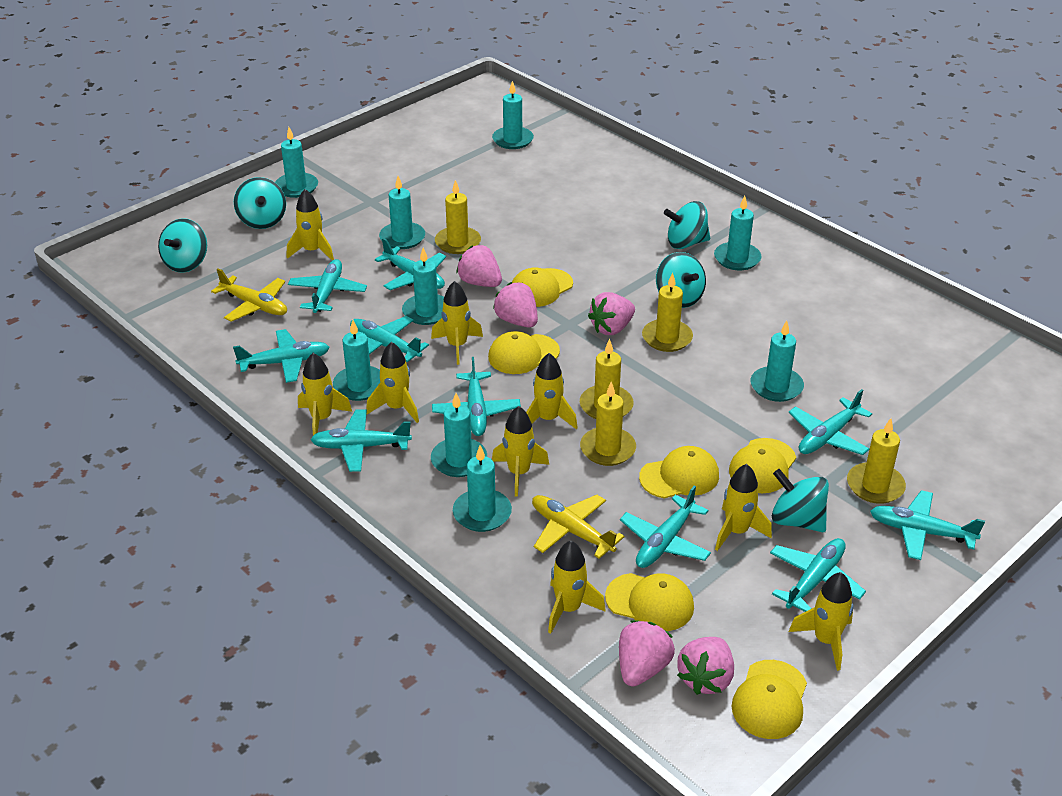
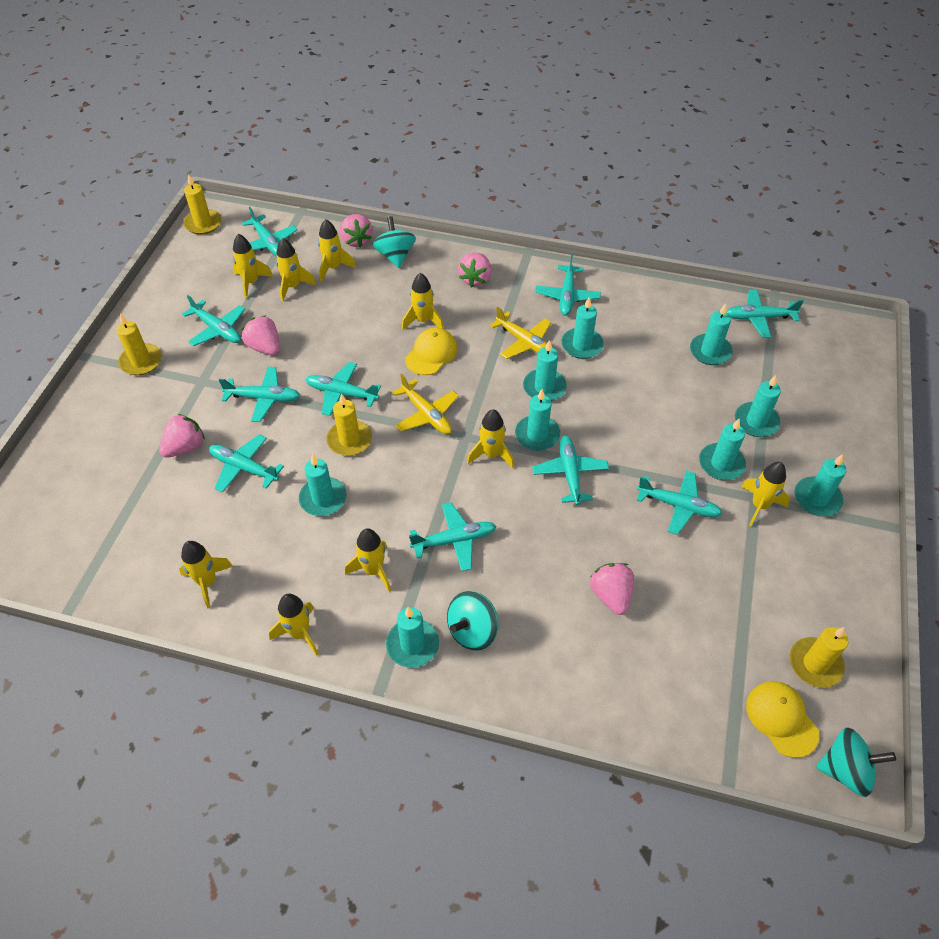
turquoise spinning top: [158,218,207,273] [234,177,286,229] [656,252,706,308] [664,201,710,249] [772,469,829,532] = 5 -> [372,216,416,268] [447,591,499,651] [816,727,896,797] = 3
yellow candle: [435,180,481,254] [580,339,634,419] [580,381,636,466] [642,273,693,352] [847,418,906,504] = 5 -> [116,314,162,375] [184,174,221,235] [326,394,372,456] [790,627,848,688] = 4
yellow cap: [488,331,560,374] [512,267,573,307] [605,573,694,631] [639,446,719,499] [729,438,796,493] [732,660,807,739] = 6 -> [405,328,457,375] [746,681,819,758] = 2

